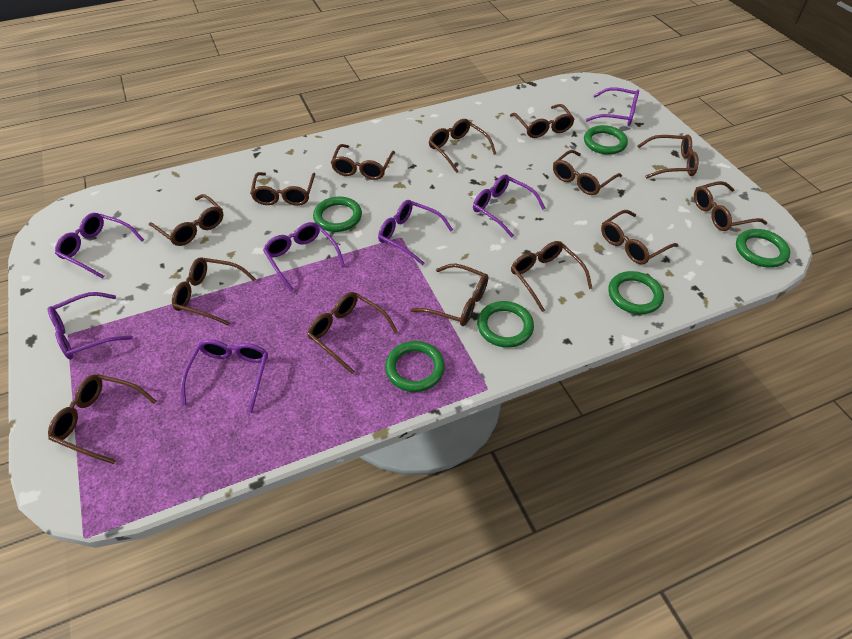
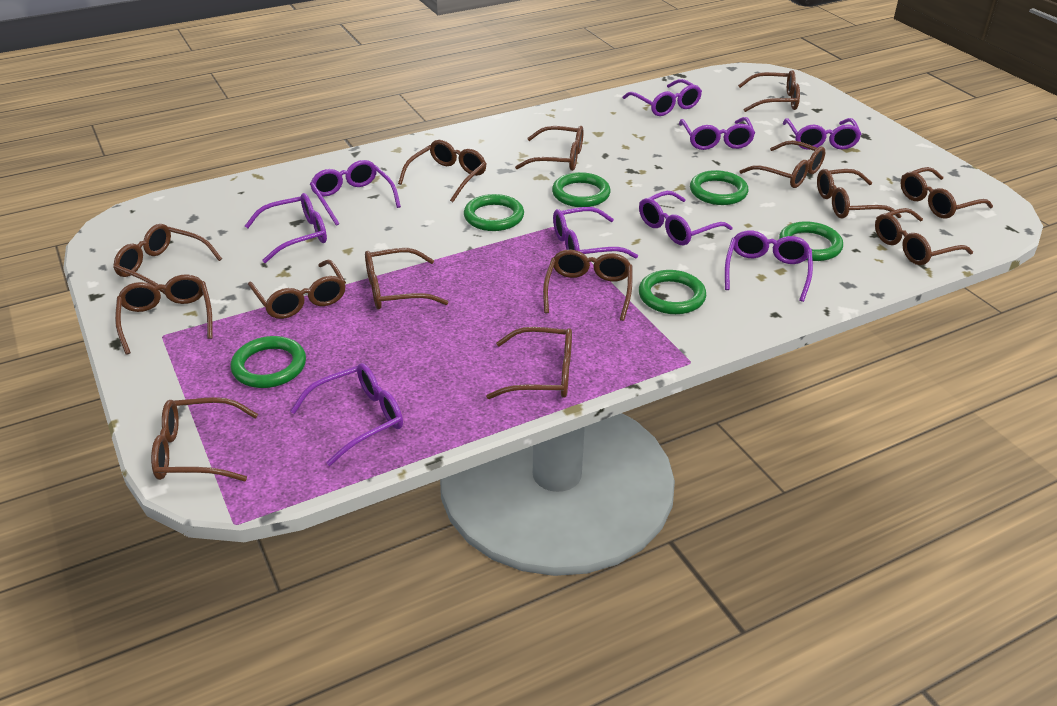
purple glasses: [48,292,133,360] [55,213,144,279] [181,339,268,413] [263,222,345,291] [378,200,453,265] [473,174,545,237] [586,87,639,126] = 7 -> [245,193,327,263] [290,363,403,466] [310,160,401,226] [553,207,638,258] [623,79,702,116] [639,191,733,245] [679,117,755,150] [725,230,813,302] [783,118,862,150] = 9

